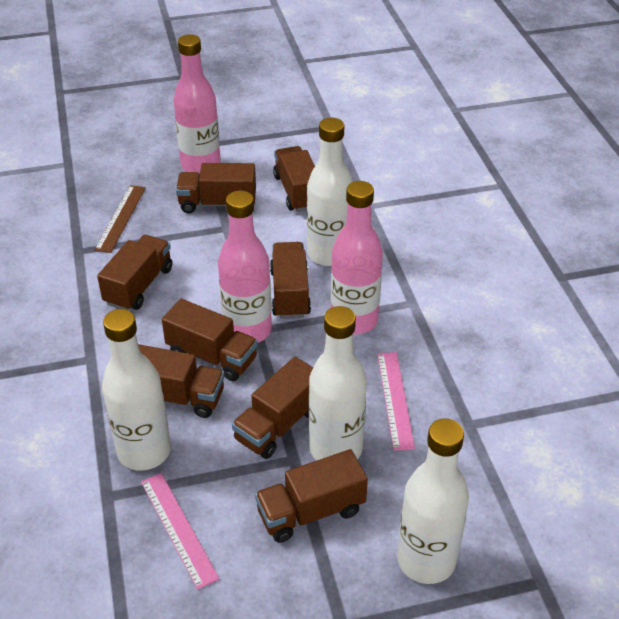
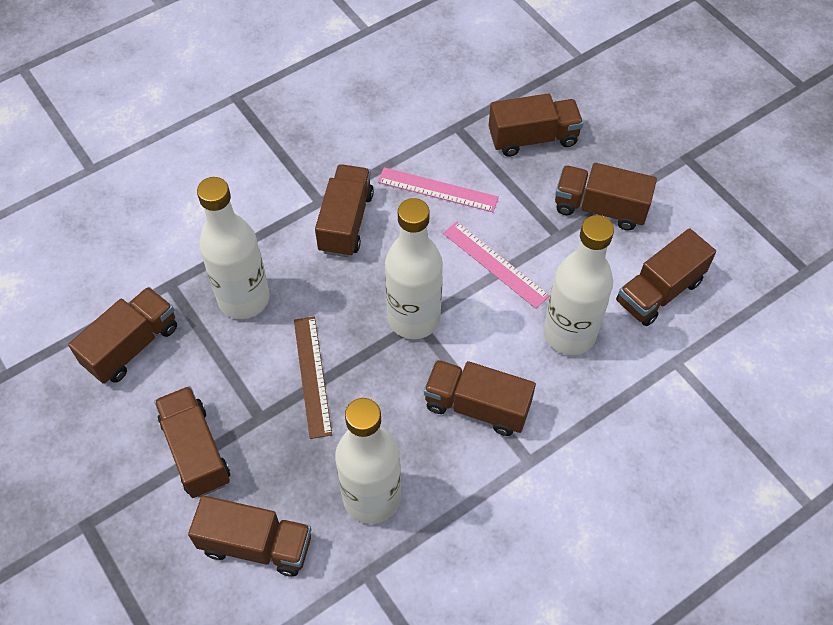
pink bottle: [174,34,221,174] [218,190,272,343] [331,181,383,335] = 3 -> none = 0

